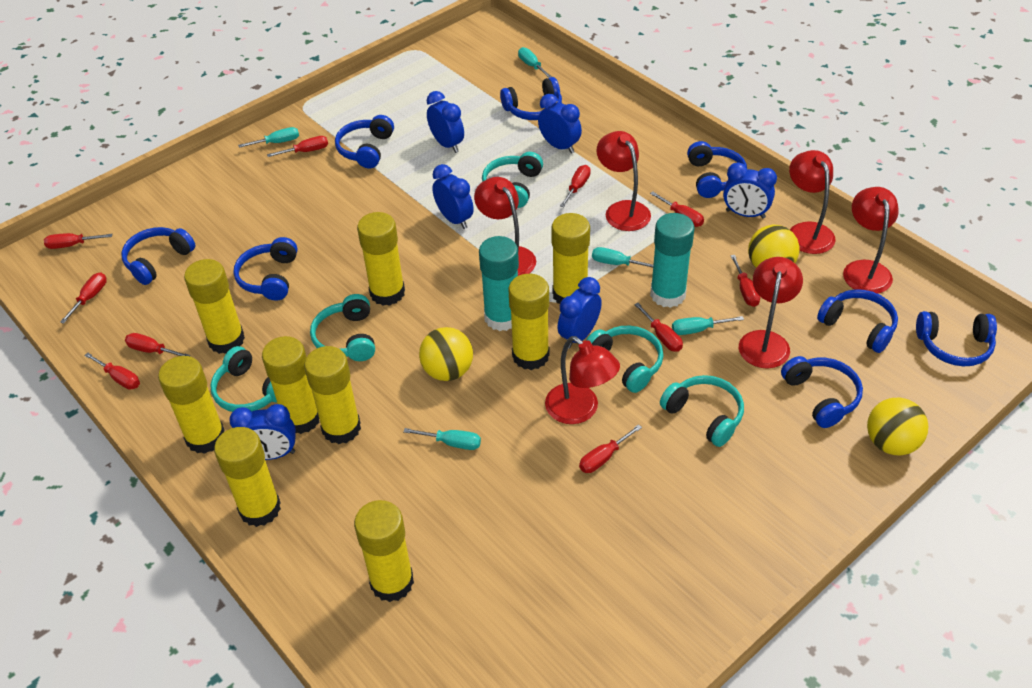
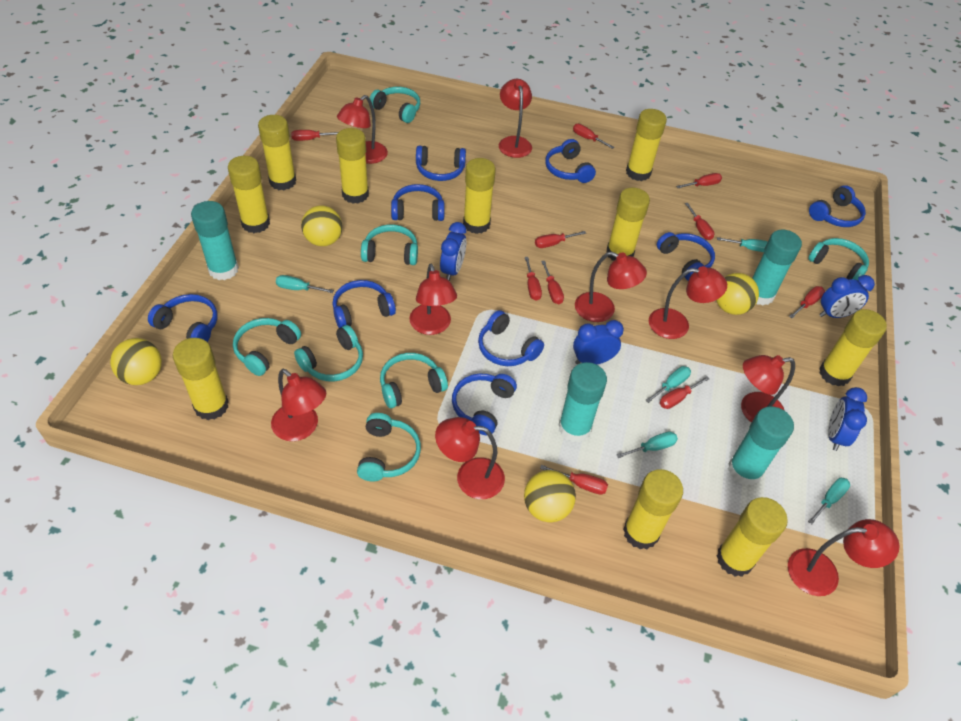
blue clock: [229,404,296,460] [427,91,464,153] [432,164,474,229] [538,94,582,154] [557,277,602,349] [723,162,777,218] = 6 -> [440,222,466,281] [573,320,624,365] [819,275,875,318] [828,387,867,451] = 4
blue headphones: [121,227,196,285] [233,237,298,301] [335,115,394,168] [500,77,562,120] [687,141,747,198] [781,356,863,428] [817,289,898,353] [916,311,997,366] = 8 -> [148,294,217,342] [332,280,396,328] [391,184,445,221] [416,145,466,181] [452,373,517,436] [478,310,544,366] [545,139,596,183] [657,232,715,281] [809,185,866,227] = 9
red lamp: [474,177,536,276] [545,336,620,424] [596,131,651,231] [739,257,803,369] [789,150,836,254] [843,187,899,294] = 6 -> [271,369,326,441] [337,95,388,164] [409,263,457,335] [435,417,505,499] [499,79,532,158] [575,252,647,322] [649,266,727,339] [741,355,795,423] [788,519,899,596] = 9
turquoise glue stick: [479,236,519,331] [650,213,695,308] = 2 -> [191,201,239,280] [559,362,607,442] [728,406,794,486] [752,230,802,305] = 4
turquoise headphones: [210,346,277,412] [310,294,375,361] [482,152,543,208] [586,326,663,393] [660,375,744,447] = 5 -> [233,318,301,376] [294,325,363,382] [357,413,421,481] [361,224,418,265] [370,87,420,123] [380,353,448,408] [808,238,869,281] = 7
yellow ball: [419,327,473,381] [748,225,799,268] [867,398,928,455] = 3 -> [110,338,162,385] [301,205,342,246] [524,470,576,522] [716,273,759,315] = 4
yellow glue stick: [158,356,224,454] [184,259,245,354] [214,427,281,527] [262,336,320,434] [304,346,361,444] [354,500,414,602] [357,212,405,306] [509,274,549,370] [551,213,590,304] = 9 -> [173,338,229,420] [228,156,270,233] [258,115,296,190] [336,128,369,203] [463,158,496,234] [606,188,650,261] [623,469,683,549] [626,109,667,181] [717,497,788,577] [819,309,887,387] = 10

